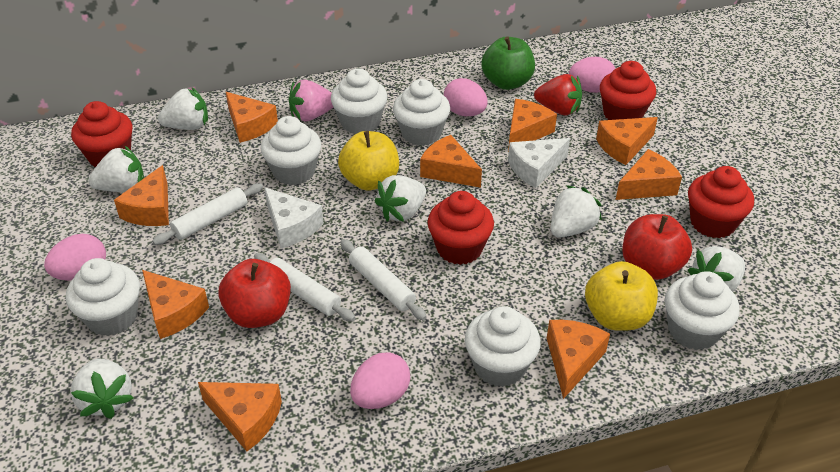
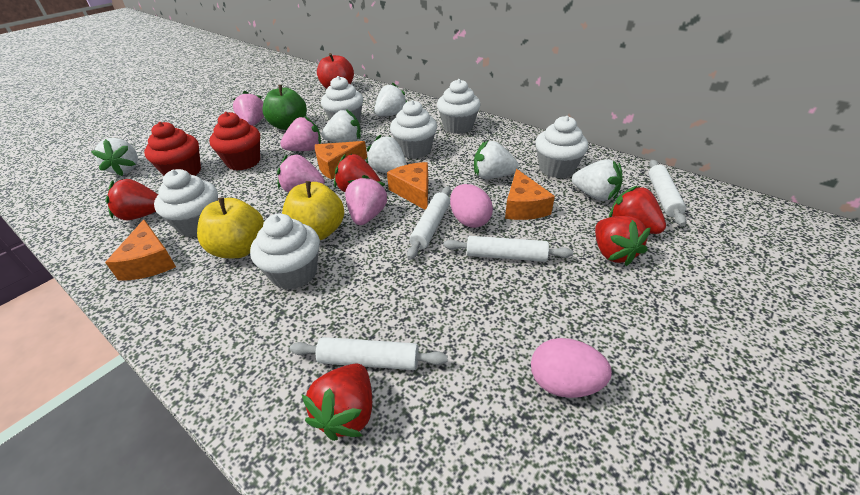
orange cheese: [114,165,169,226] [142,270,209,339] [198,382,282,451] [226,92,278,143] [420,135,482,188] [508,99,557,152] [547,320,610,399] [596,117,658,165] [616,149,682,200] = 9 -> [105,219,176,281] [315,141,367,180] [387,162,428,210] [505,169,555,220] = 4
pink egg: [44,234,106,281] [350,352,410,409] [444,78,488,116] [569,57,615,93] = 4 -> [450,184,493,228] [531,338,612,398] = 2
pink strawberry: [289,80,333,121] = 1 -> [233,91,264,126] [277,154,325,192] [280,116,321,151] [345,175,388,225] = 4
red apple: [218,259,291,328] [623,214,692,280] = 2 -> [317,53,354,89] = 1
red cupcake: [71,101,133,167] [428,191,494,265] [600,61,656,120] [688,166,754,238] = 4 -> [144,122,201,176] [209,112,260,171] = 2
red strawberry: [534,74,582,115] = 1 -> [106,179,158,220] [302,364,372,441] [334,154,381,192] [595,216,651,266] [609,186,666,234] = 5
white cheese: [264,187,324,248] [508,138,570,188] = 2 -> none = 0
white rolling pin: [152,183,263,245] [254,253,355,322] [340,239,427,320] = 3 -> [289,337,448,370] [407,186,451,260] [444,236,573,262] [648,160,686,226] = 4

